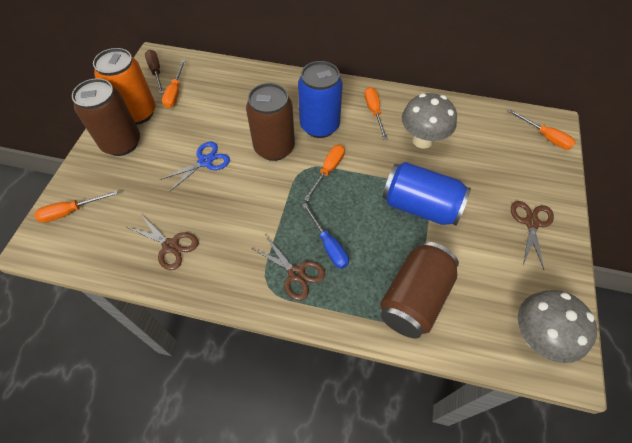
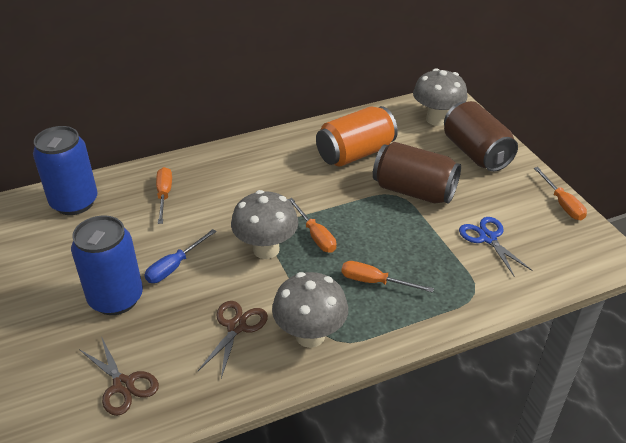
brown can: [72,78,140,156] [246,83,295,161] [380,242,459,339] = 3 -> [373,142,461,204] [444,101,518,172] = 2
brown scissors: [127,213,199,270] [251,235,326,301] [511,201,554,270] = 3 -> [79,336,159,416] [197,301,268,378] = 2
brown screwdriver: [145,50,164,94] = 1 -> none = 0
grey mushroom: [402,93,457,148] [518,290,597,363] = 2 -> [231,190,298,259] [272,272,348,348] [413,68,468,126] = 3
orange screwdriver: [34,191,118,223] [162,60,185,108] [304,145,345,201] [364,87,388,140] [509,109,576,150] = 5 -> [156,167,172,224] [288,198,336,253] [342,261,434,293] [534,167,587,220] = 4

